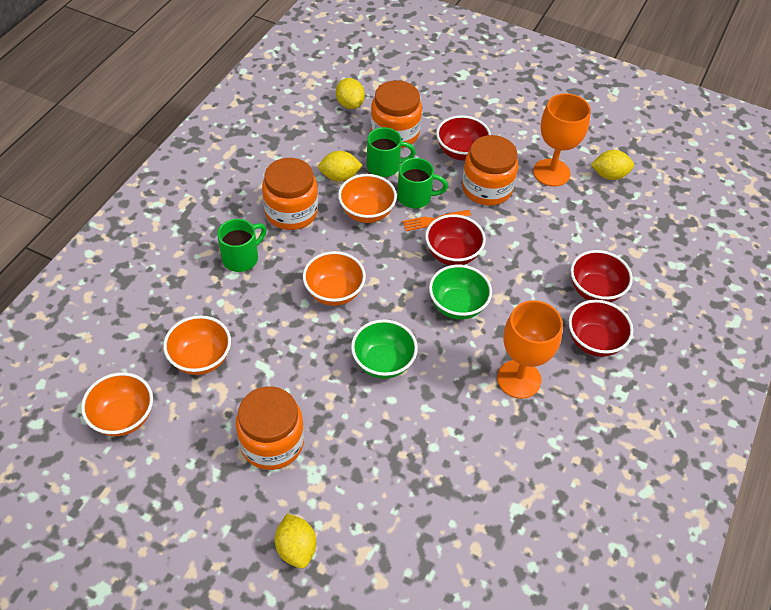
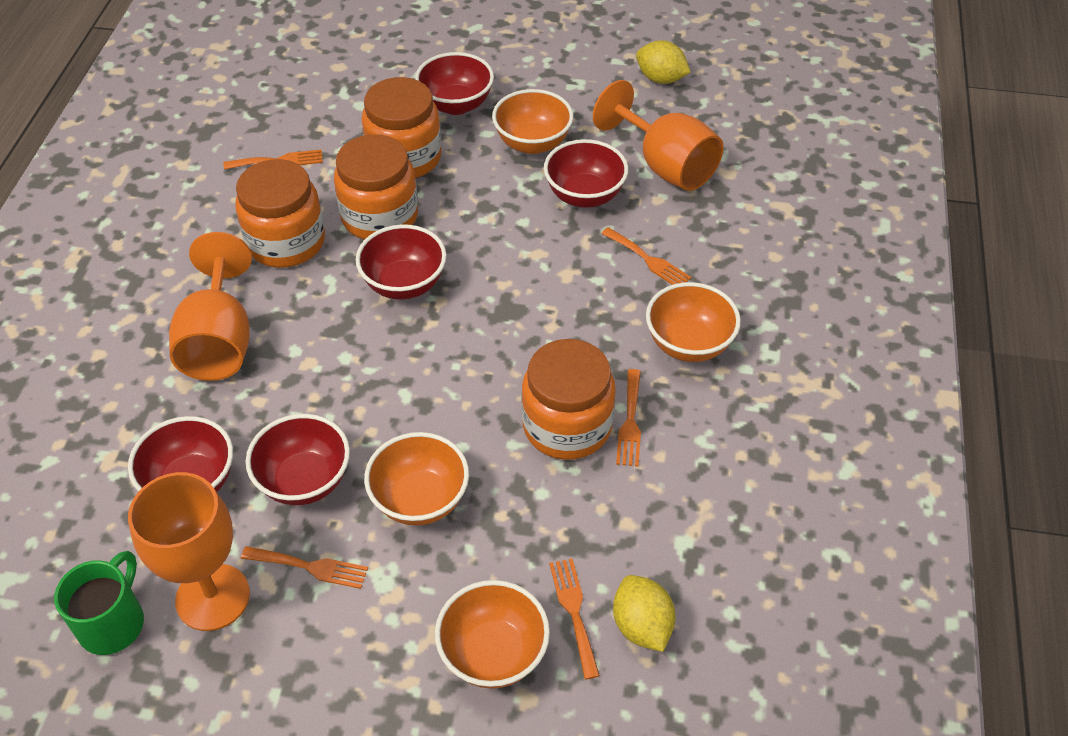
green bowl: [351,319,418,379] [429,265,492,320] = 2 -> none = 0
green mug: [217,219,267,272] [367,127,416,177] [397,158,448,208] = 3 -> [54,551,144,655] = 1
orange fork: [402,210,471,231] = 1 -> [224,149,323,170] [241,546,368,589] [549,559,600,679] [601,227,691,285] [616,369,641,466] = 5
orange goblet: [497,300,563,399] [533,93,591,187] = 2 -> [128,472,250,631] [169,232,252,381] [593,80,724,191] = 3
red bowl: [425,214,486,265] [436,115,491,160] [568,300,633,357] [570,250,633,302] = 4 -> [128,416,233,492] [246,414,350,505] [356,224,447,299] [415,52,494,115] [544,139,628,208] = 5
yellow lemon: [275,513,316,568] [318,151,363,182] [336,78,365,109] [591,150,634,180] = 4 -> [613,575,675,652] [636,40,690,84] = 2

